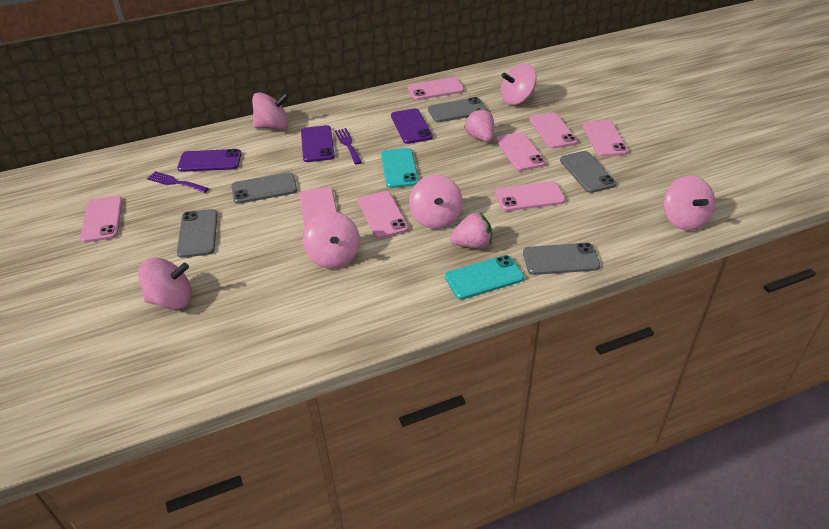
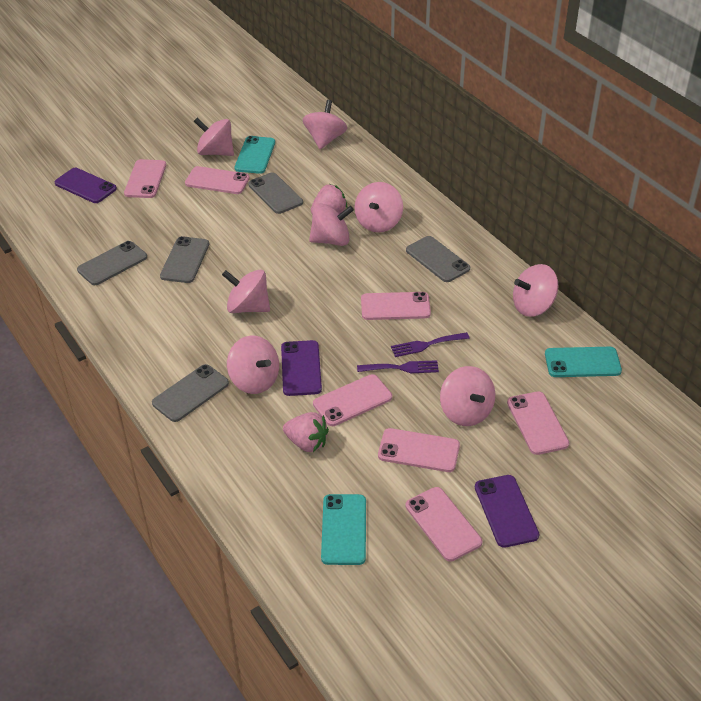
pink phone: [80,196,123,243] [299,187,337,230] [358,191,409,239] [408,77,464,100] [495,181,566,211] [496,132,546,171] [529,112,578,149] [583,120,628,157] = 8 -> [124,159,166,198] [185,166,250,194] [313,374,392,426] [361,292,431,320] [378,428,460,472] [406,487,482,562] [507,391,569,455] = 7
pink spinning top: [138,258,192,309] [252,92,289,130] [303,212,360,269] [409,175,463,229] [501,64,537,105] [663,176,715,231] = 6 -> [194,118,234,156] [222,269,270,313] [227,336,279,394] [302,100,347,149] [309,203,354,246] [355,182,403,233] [440,366,495,426] [513,264,558,317] = 8
turquoise phone: [381,148,419,188] [445,255,524,299] = 2 -> [234,136,275,174] [321,494,366,565] [545,347,622,377] = 3

